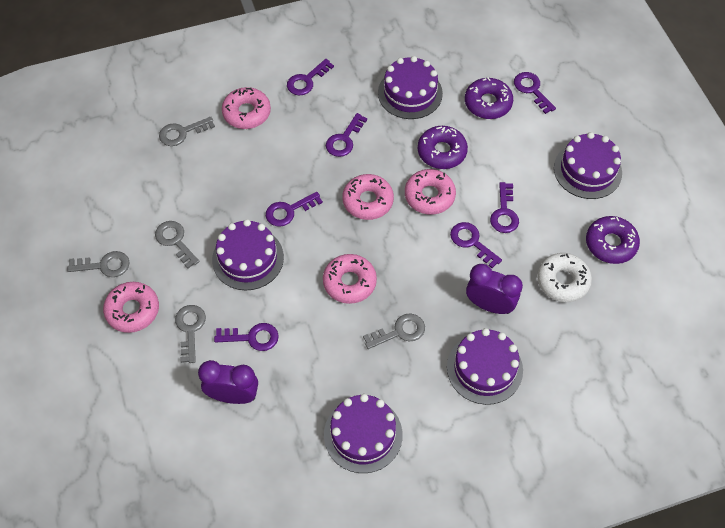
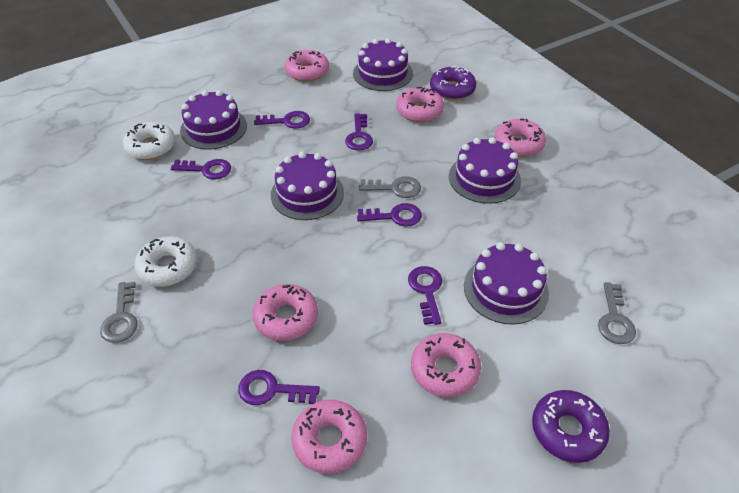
grey key: [67,251,130,277] [155,221,200,269] [159,117,215,146] [175,305,206,363] [363,313,425,349] = 5 -> [100,282,138,343] [359,176,421,198] [598,282,636,344] = 3
pink donut: [103,282,159,333] [222,87,271,129] [323,254,377,304] [342,174,394,220] [405,169,456,215] = 5 -> [253,284,318,341] [285,50,329,82] [291,400,367,474] [396,87,444,122] [411,333,481,397] [494,119,546,157] = 6
purple clock: [198,360,258,404] [466,264,523,314] = 2 -> none = 0
purple donut: [418,126,468,169] [465,77,513,119] [586,216,640,264] = 3 -> [430,66,476,100] [532,390,610,463] = 2
purple key: [214,323,279,351] [266,192,323,227] [287,59,334,96] [326,113,367,157] [450,222,502,268] [490,182,519,233] [514,72,556,114] = 7 -> [171,159,231,179] [238,370,320,405] [254,111,310,129] [345,113,373,151] [357,203,422,227] [408,266,442,325] = 6
white donut: [537,253,592,302] = 1 -> [123,122,175,160] [134,236,197,287] = 2

